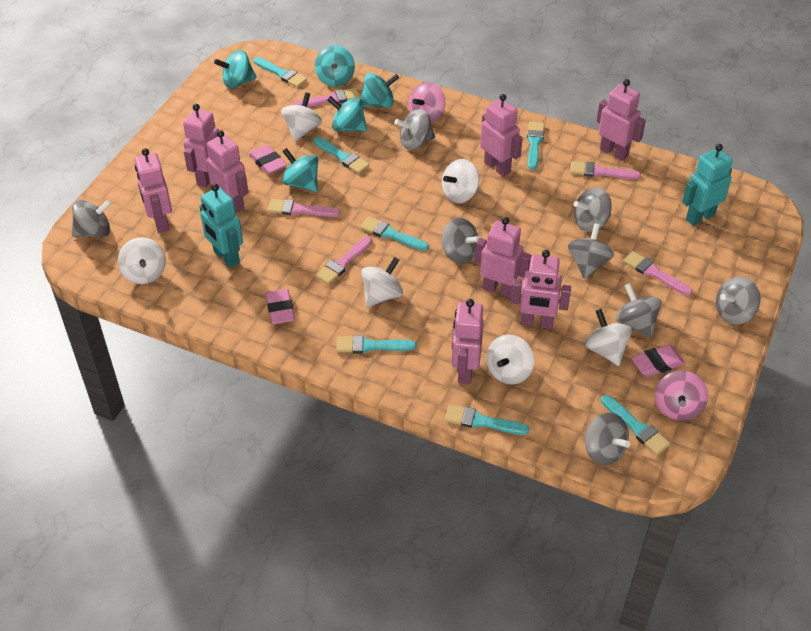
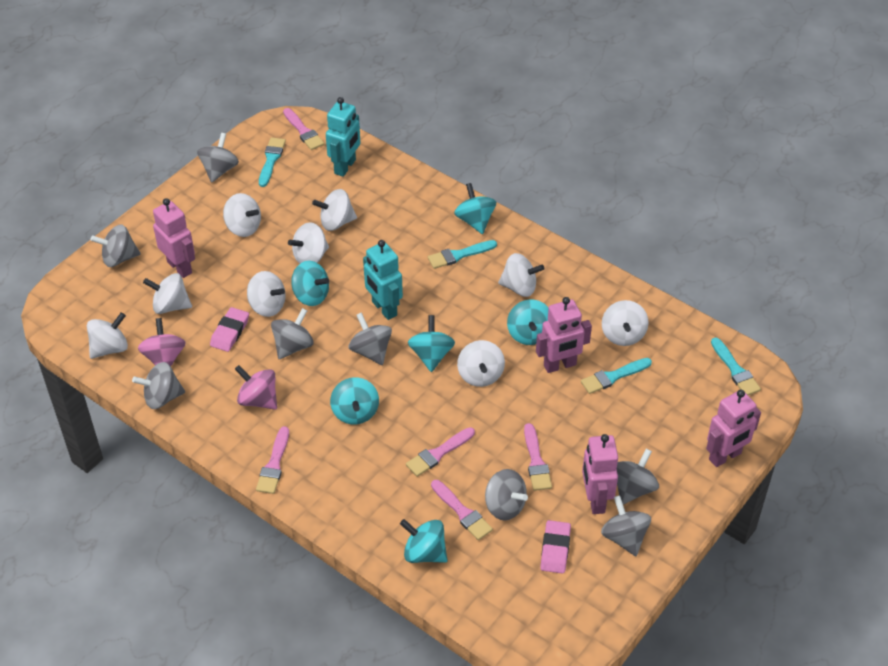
pink eraser: [249,145,287,175] [266,289,295,324] [631,344,685,377] = 3 -> [210,307,249,352] [540,520,571,574] = 2
pink robot: [135,148,172,233] [183,104,219,187] [206,130,248,214] [452,299,484,384] [475,217,531,298] [480,94,523,177] [510,250,571,329] [597,79,646,161] = 8 -> [153,198,195,278] [536,297,592,373] [582,434,618,514] [706,390,761,467] = 4
turquoise brush: [254,57,307,87] [313,137,370,174] [336,335,416,353] [360,216,429,251] [445,405,529,435] [527,122,545,170] [601,395,671,455] = 7 -> [259,137,286,187] [428,240,497,269] [581,358,652,394] [711,337,761,395] = 4
turquoise spinning top: [214,50,257,89] [282,148,318,192] [315,45,355,87] [327,96,367,132] [361,73,399,108] = 5 -> [291,261,329,306] [330,377,379,425] [400,519,448,563] [408,315,455,372] [454,183,496,234] [507,299,549,345] = 6
white spinning top: [118,237,166,284] [281,92,322,141] [362,257,403,307] [442,159,479,203] [486,334,534,385] [585,309,632,366] = 6 -> [87,312,128,359] [143,273,192,314] [223,193,261,237] [247,271,286,317] [288,222,329,264] [312,189,357,231] [457,340,505,387] [498,253,544,297] [602,300,649,346] = 9

